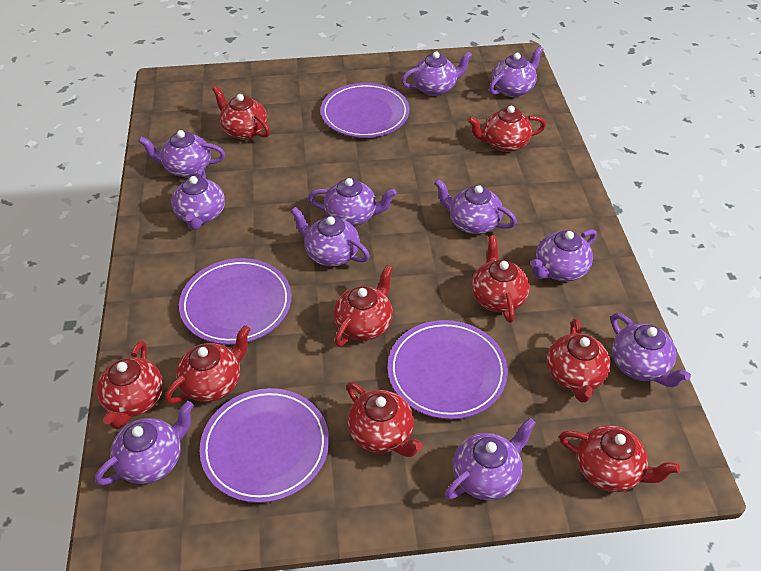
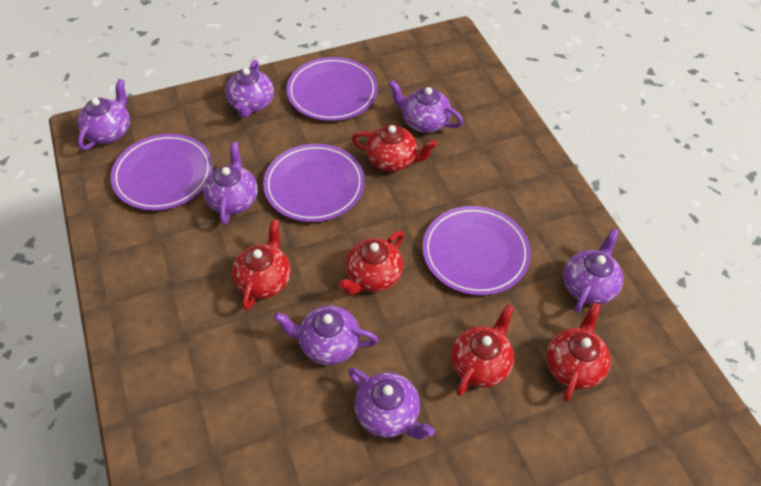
purple teapot: [95,401,194,485] [138,130,225,177] [171,168,225,230] [291,207,370,266] [308,178,397,226] [401,51,473,96] [434,179,517,234] [445,418,536,501] [489,46,543,97] [530,229,597,281] [611,313,691,387] = 11 -> [77,79,130,150] [203,142,258,225] [225,60,274,118] [274,306,379,365] [348,368,435,439] [389,80,463,133] [563,228,623,313] = 7
red teapot: [97,341,163,429] [165,325,251,404] [212,86,270,140] [333,265,393,347] [346,382,423,457] [467,106,546,152] [471,235,530,323] [547,318,611,403] [559,425,680,492] = 9 -> [232,219,291,311] [338,231,404,295] [352,125,437,172] [451,304,514,396] [546,302,611,402] = 5

